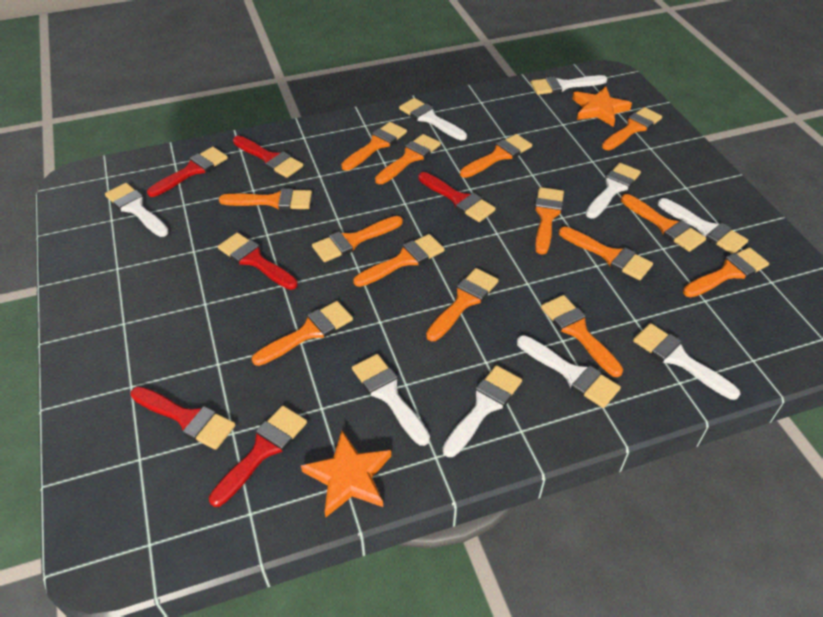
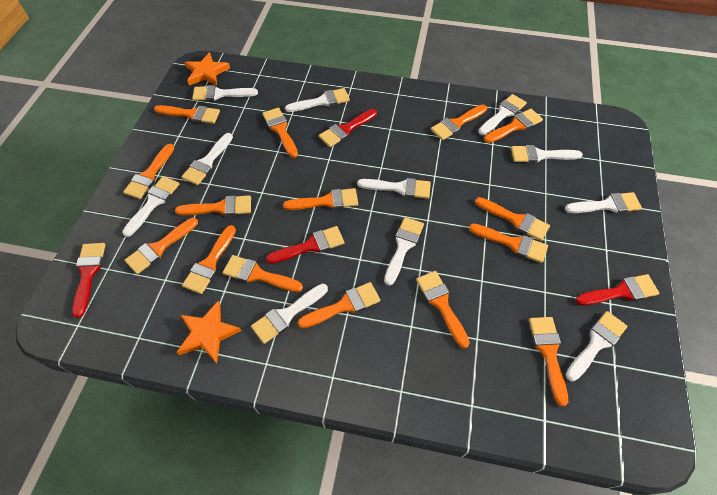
orange brush: [219,189,312,210] [252,301,353,366] [312,216,403,262] [341,122,407,171] [353,234,444,287] [375,134,441,184] [426,268,499,341] [460,134,532,178] [535,187,564,255] [541,295,623,377] [559,227,653,280] [602,107,662,150] [621,194,706,252] [683,247,769,298] = 14 -> [123,144,174,199] [125,218,198,274] [154,105,220,124] [175,195,251,216] [182,225,236,294] [223,255,303,292] [262,108,298,158] [283,188,358,210] [298,282,380,329] [416,271,470,349] [431,104,487,140] [469,224,548,263] [475,197,550,241] [484,109,543,143] [529,317,568,406] = 15
red brush: [131,386,236,450] [147,147,228,197] [209,406,307,507] [218,233,298,290] [233,136,303,178] [418,172,496,222] = 6 -> [72,243,106,318] [266,226,344,264] [319,109,377,147] [575,274,659,305] = 4
white brush: [105,183,169,237] [352,354,430,446] [399,98,467,140] [442,365,522,457] [517,335,621,408] [530,75,607,95] [586,163,641,219] [633,323,740,400] [658,198,748,254] = 9 -> [122,176,179,237] [181,133,233,185] [192,85,258,101] [251,284,328,344] [285,88,350,112] [357,178,431,199] [384,217,424,286] [478,94,527,135] [511,145,583,163] [565,192,642,213] [566,311,627,382] = 11

